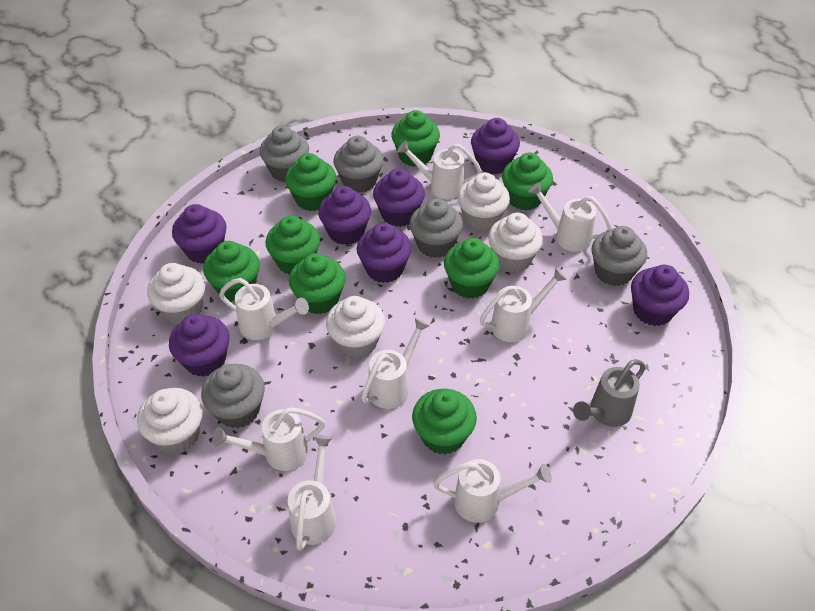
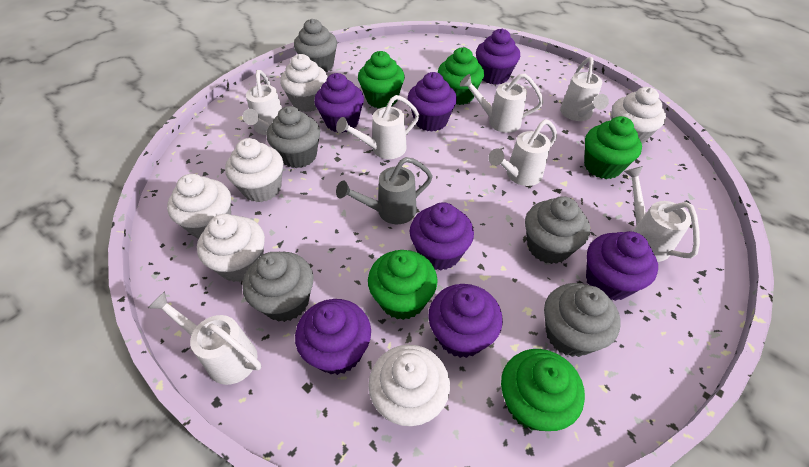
green cupcake: [203,241,260,301] [265,216,320,275] [285,153,336,211] [289,253,346,314] [391,110,440,167] [412,389,477,455] [444,238,500,299] [502,152,553,210] = 8 -> [358,51,405,108] [368,250,438,320] [438,47,484,105] [501,349,585,431] [584,116,642,179] = 5
white cupcake: [137,388,203,454] [147,263,205,324] [326,296,385,358] [458,173,510,231] [488,213,543,273] = 5 -> [167,174,231,239] [197,214,265,282] [225,138,283,202] [280,54,328,112] [368,345,450,426] [611,87,666,145] = 6
white watering can: [212,408,325,471] [219,278,309,340] [288,435,336,551] [361,318,430,409] [397,141,482,200] [433,459,552,523] [480,268,568,342] [528,182,612,252] = 8 -> [148,291,261,385] [243,70,282,135] [336,95,419,159] [460,73,543,133] [488,119,557,186] [560,57,609,121] [624,166,700,262] = 7

